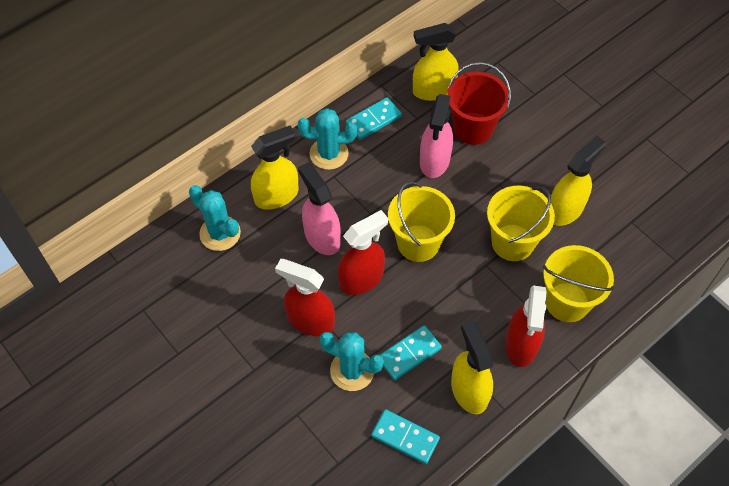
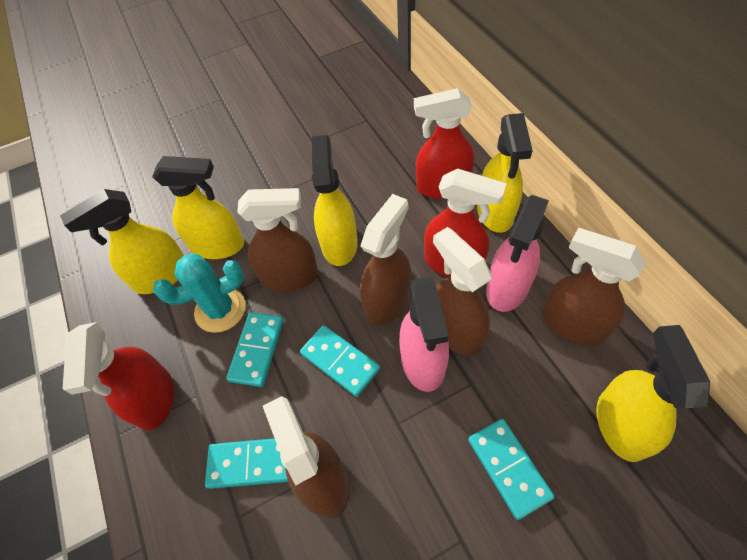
brown spray bottle: none = 0 -> [237,188,318,292] [263,396,350,519] [360,194,411,326] [433,227,492,356] [542,228,646,346] = 5
red bucket: [447,62,511,145] = 1 -> none = 0
turquoise cactus: [189,185,241,251] [298,108,357,170] [319,332,384,391] = 3 -> [153,254,245,333] = 1
turquoise domino: [346,97,402,140] [371,409,440,464] [380,325,442,380] = 3 -> [205,438,288,489] [226,312,283,387] [300,325,380,397] [468,419,554,520] = 4
yellow bucket: [388,181,455,262] [487,186,555,261] [543,245,614,322] = 3 -> none = 0
yellow spray bottle: [251,125,298,210] [413,23,459,101] [451,321,493,414] [551,136,606,226] = 4 -> [60,189,184,294] [152,156,244,259] [312,135,358,266] [477,113,533,233] [596,325,710,462] = 5

